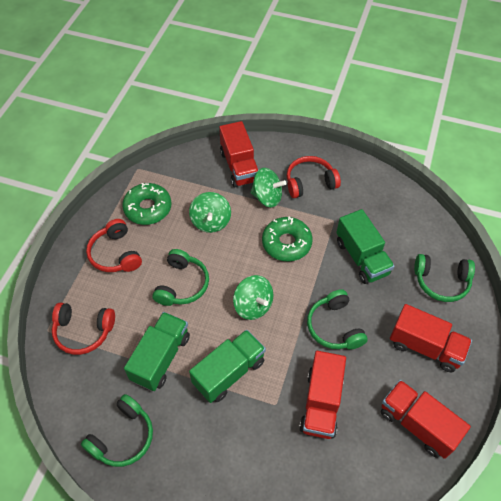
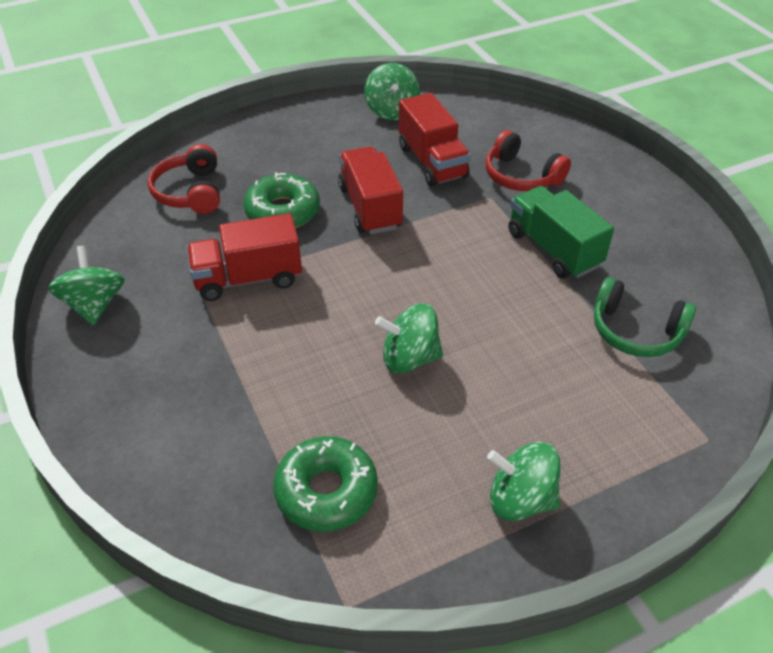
green headphones: [81,394,153,467] [152,249,209,306] [307,289,368,350] [414,254,475,302] = 4 -> [594,277,696,357] = 1
green spinning top: [189,192,231,233] [233,275,273,320] [250,168,286,208] = 3 -> [48,246,125,325] [364,63,420,120] [375,303,443,374] [487,442,561,521] = 4
green truck: [124,312,190,391] [189,330,266,403] [336,209,395,284] = 3 -> [508,186,614,279] = 1
red headphones: [52,303,115,355] [86,219,142,272] [287,156,341,198] = 3 -> [148,144,220,214] [486,130,571,191] = 2
red truck: [219,121,258,187] [299,351,346,439] [381,380,471,459] [390,304,472,372] = 4 -> [187,213,302,301] [338,147,403,234] [399,93,471,187] = 3

